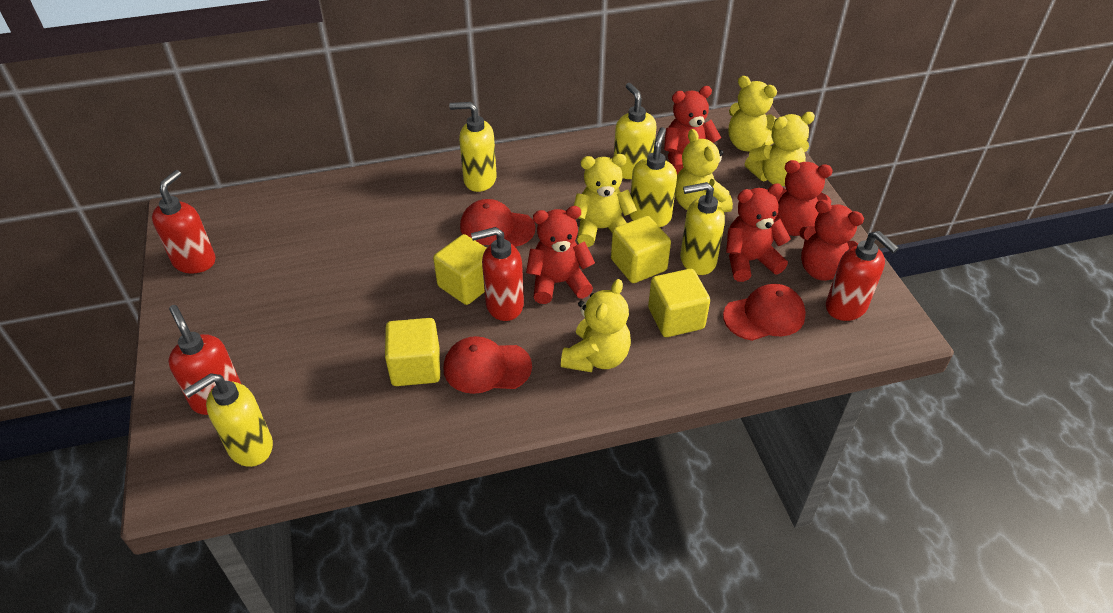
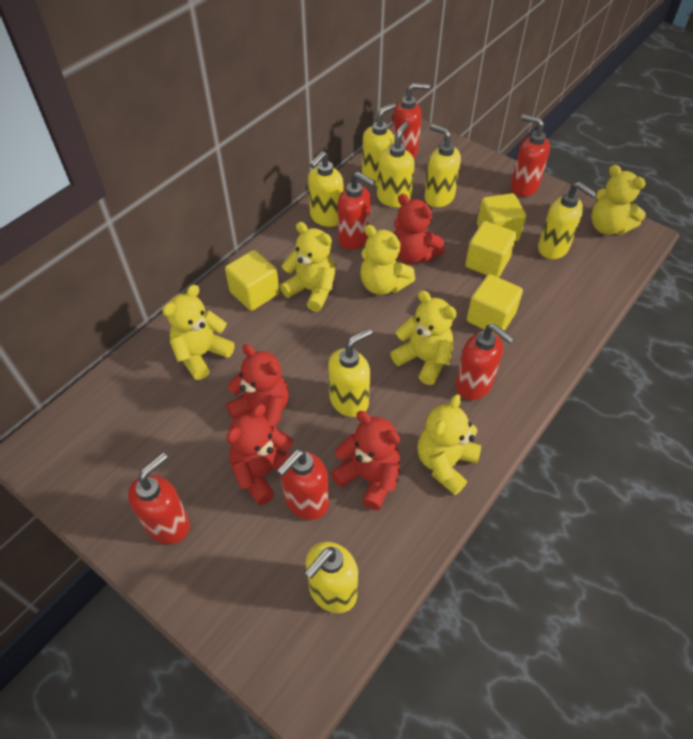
red cap: [444,336,532,394] [460,199,536,247] [723,284,806,341] = 3 -> none = 0
red soap dispenser: [152,170,216,273] [168,305,241,415] [471,227,524,321] [826,231,899,321] = 4 -> [128,453,190,544] [277,449,329,520] [337,172,376,250] [392,83,430,158] [455,324,515,400] [511,114,550,196] = 6
red teddy bear: [526,206,595,304] [664,86,721,174] [726,184,791,282] [775,160,833,236] [799,200,864,281] = 5 -> [226,344,289,427] [226,404,293,505] [331,411,400,510] [394,194,445,264] = 4
yellow soap dispenser: [183,373,273,467] [449,102,497,192] [614,83,656,179] [630,127,677,227] [680,182,725,275] = 5 -> [304,542,358,613] [308,151,344,227] [328,328,372,417] [362,103,396,186] [377,122,415,208] [425,124,461,207] [538,182,597,259] = 7
yellow teddy bear: [561,279,631,372] [574,154,637,247] [675,129,733,212] [729,76,777,151] [745,112,815,186] = 5 -> [162,285,235,380] [280,222,335,312] [360,225,415,295] [390,290,457,385] [418,394,481,495] [591,165,646,235] = 6

